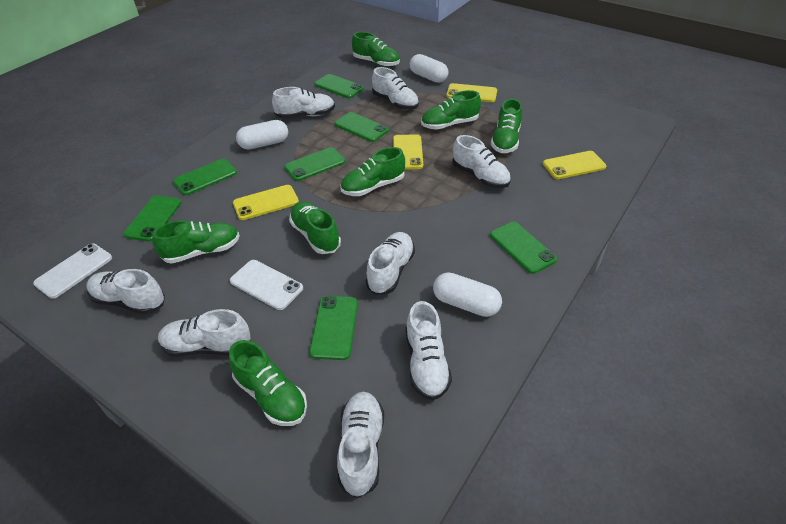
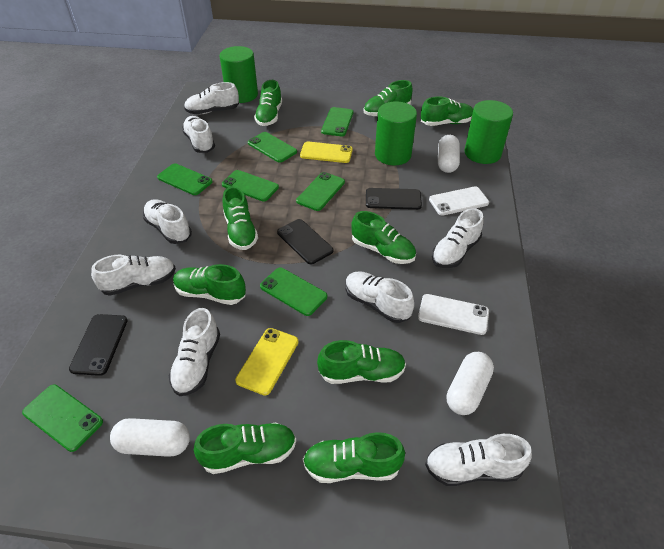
black phone: none = 0 -> [69,314,128,376] [277,219,333,264] [366,188,422,210] = 3
green cylinder: none = 0 -> [220,46,258,103] [375,101,417,165] [464,100,513,164] = 3
green shoe: [152,220,240,264] [229,340,307,426] [289,201,341,254] [341,147,405,196] [352,32,400,67] [421,90,481,130] [491,99,522,153] = 7 -> [173,264,246,305] [194,423,296,474] [222,186,258,250] [254,80,282,126] [303,432,405,483] [317,340,406,384] [351,211,416,264] [364,80,412,116] [421,96,473,126] = 9
yellow phone: [233,185,299,220] [393,134,423,169] [446,83,497,102] [543,151,606,179] = 4 -> [235,328,299,396] [300,142,353,163] = 2

